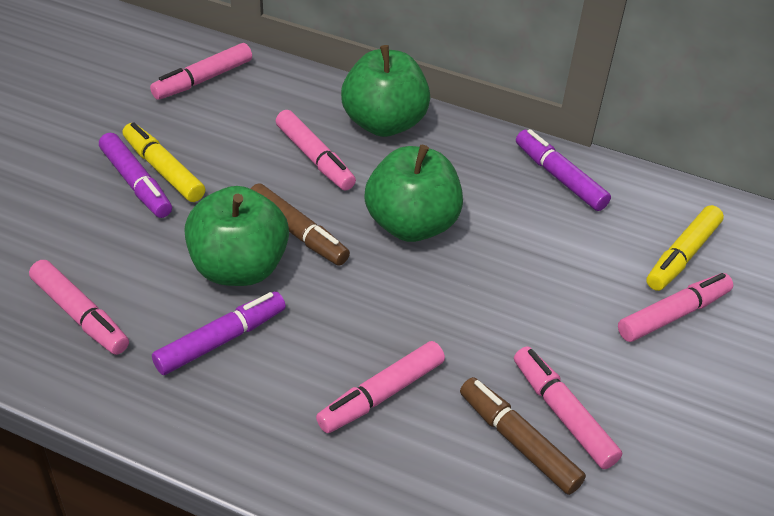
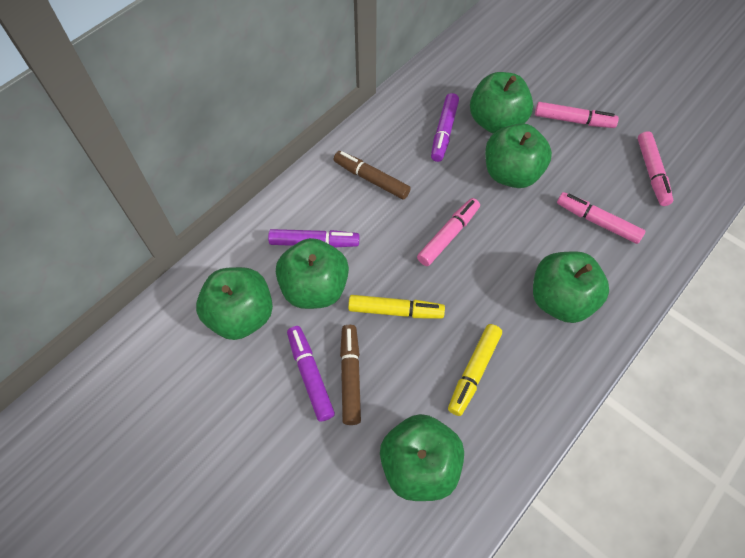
green apple: [184,186,289,286] [341,45,430,137] [365,145,463,242] = 3 -> [196,267,273,340] [276,238,349,309] [380,414,464,501] [470,72,533,134] [485,123,552,188] [533,251,609,323] = 6
pink marker: [29,260,129,355] [150,43,252,100] [276,110,356,191] [316,341,445,433] [514,346,622,469] [618,273,733,342] = 6 -> [417,198,480,266] [535,102,619,128] [557,192,645,244] [638,131,673,206] = 4

